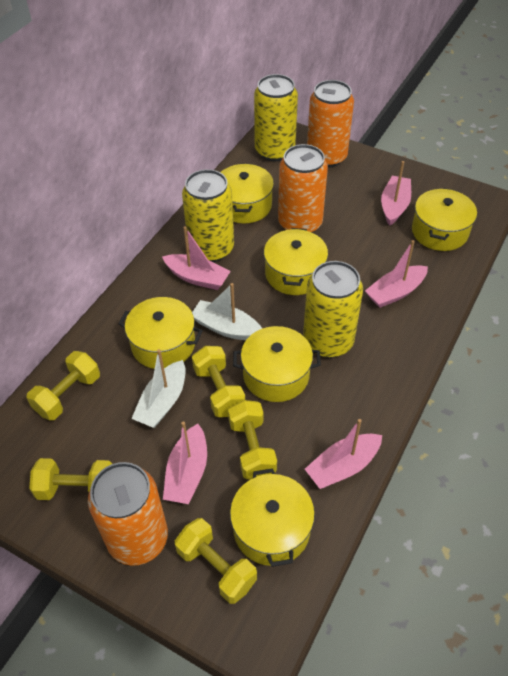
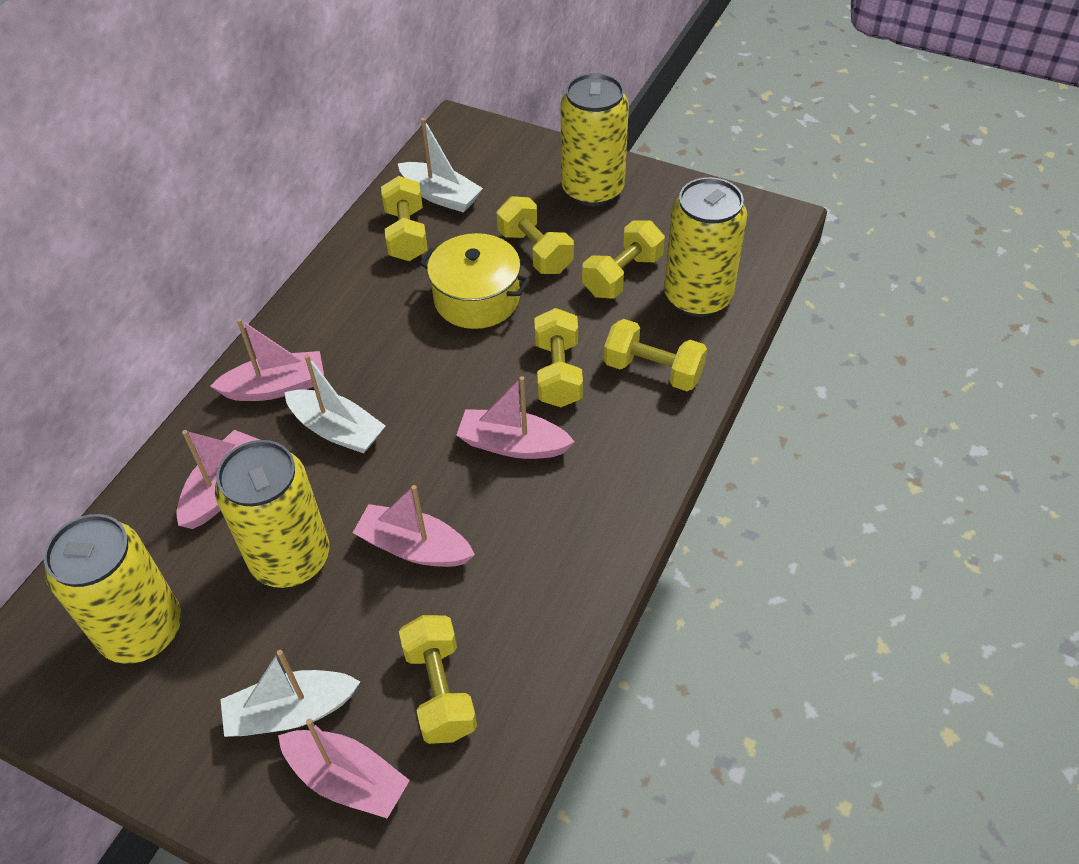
orange can: [88,462,168,566] [278,144,328,233] [307,80,354,167] = 3 -> none = 0
white boat: [131,349,185,428] [192,283,262,340] = 2 -> [220,650,361,737] [285,354,385,454] [398,118,483,213] = 3
yellow can: [182,169,234,262] [254,74,298,161] [303,261,363,358] = 3 -> [44,514,181,664] [215,440,329,588] [561,73,629,206] [664,177,747,317] = 4
yellow dumbbell: [26,351,100,420] [29,458,112,500] [175,518,257,604] [192,346,245,417] [228,400,277,479] = 5 -> [381,176,428,261] [399,615,477,744] [497,196,574,274] [534,308,583,407] [582,220,665,299] [604,319,707,391] = 6
yellow pot: [118,297,203,369] [220,164,274,223] [230,468,315,567] [233,326,321,402] [264,228,328,295] [412,188,477,251] = 6 -> [420,233,530,329] = 1

